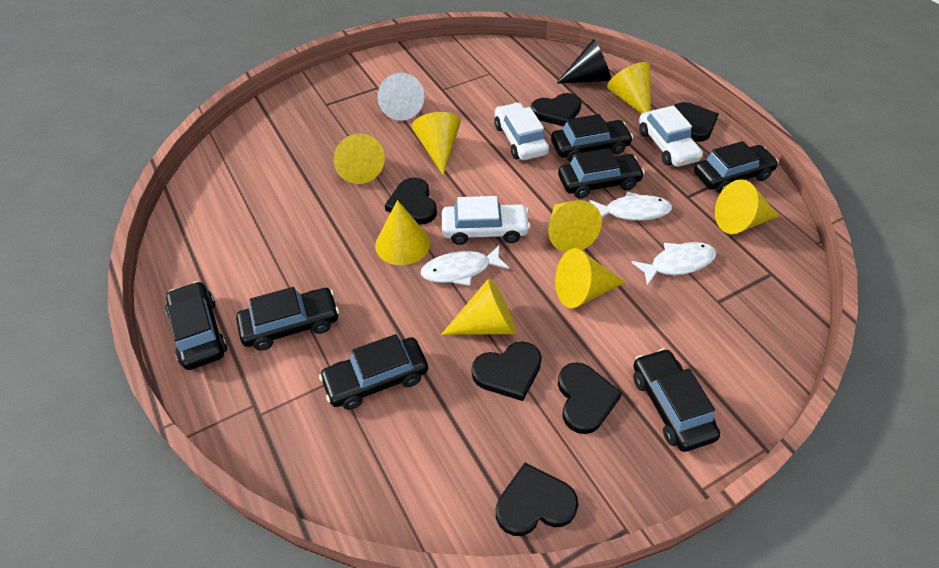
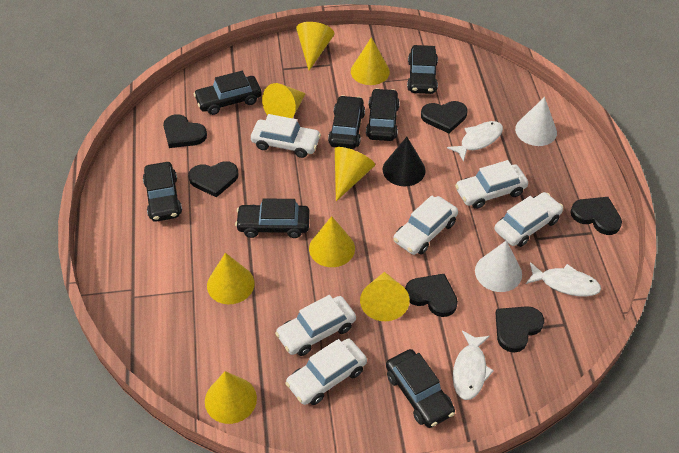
white car: [442,196,531,245] [494,102,549,160] [639,105,703,167] = 3 -> [251,114,321,158] [275,295,356,356] [285,339,367,405] [393,195,458,255] [455,160,528,209] [495,192,563,247] = 6
white cone: [378,73,424,121] = 1 -> [475,241,522,292] [515,97,557,146] = 2

